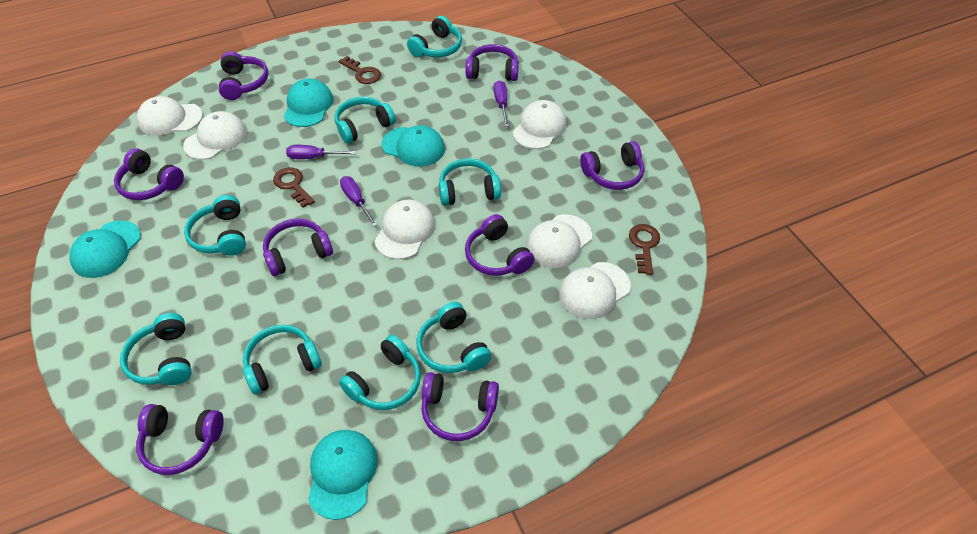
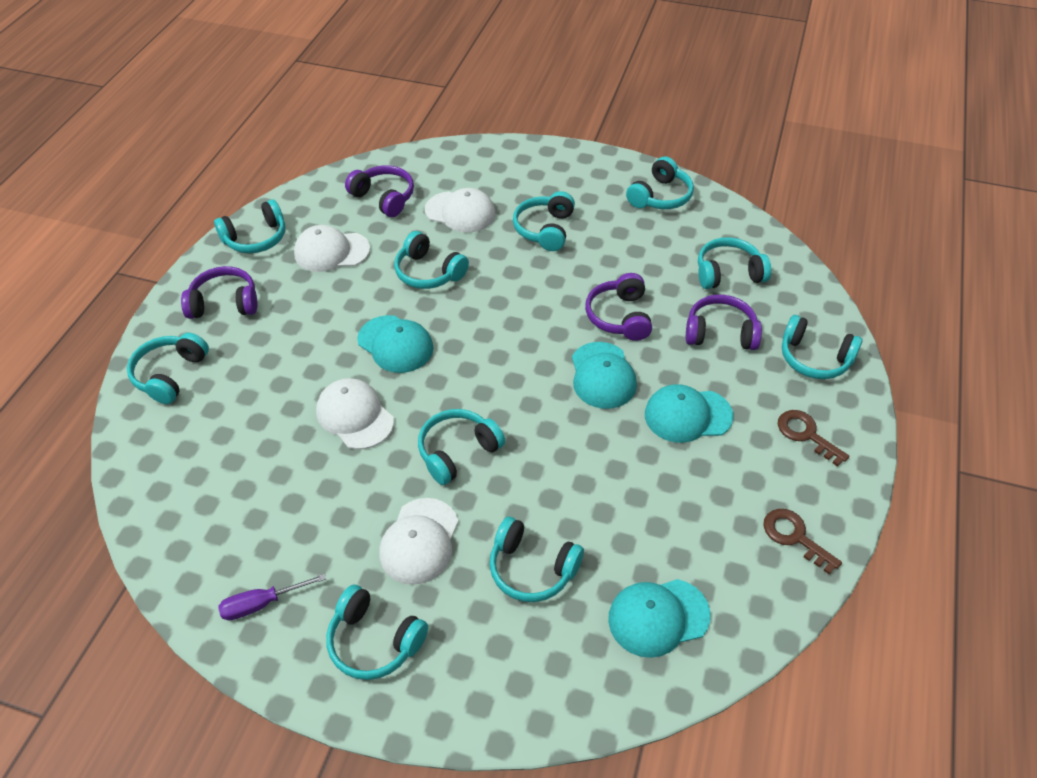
brown key: [273,167,315,208] [338,56,381,84] [629,224,660,275] = 3 -> [763,509,842,574] [778,410,850,467] = 2
purple headphones: [114,148,184,200] [136,404,224,475] [219,52,268,100] [263,218,333,276] [421,372,499,441] [465,214,534,276] [466,44,519,81] [580,141,644,190] = 8 -> [181,266,257,319] [345,165,414,217] [585,273,652,341] [686,295,762,350] = 4
purple screwdriver: [286,145,356,159] [340,176,377,227] [494,81,509,127] = 3 -> [218,574,326,620] = 1
turquoise headphones: [120,313,192,385] [184,195,246,256] [243,325,322,395] [335,97,396,143] [339,335,421,410] [407,16,462,57] [417,302,492,373] [439,158,501,206] = 8 -> [127,333,209,404] [214,199,285,253] [326,585,428,680] [394,231,469,289] [418,409,505,485] [489,517,584,602] [513,191,575,251] [626,157,694,209] [698,237,771,289] [782,315,863,379] = 10
white cap: [137,96,203,136] [183,111,246,160] [375,200,435,259] [513,100,567,149] [526,214,592,268] [559,262,631,319] = 6 -> [294,225,370,272] [316,378,394,449] [379,498,458,585] [425,188,496,232] = 4

